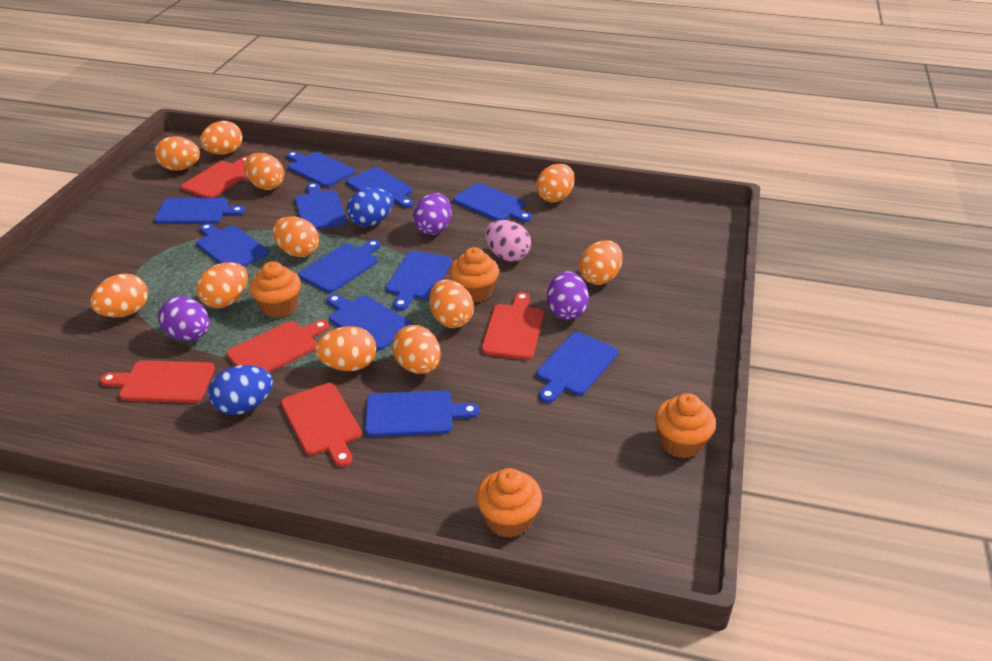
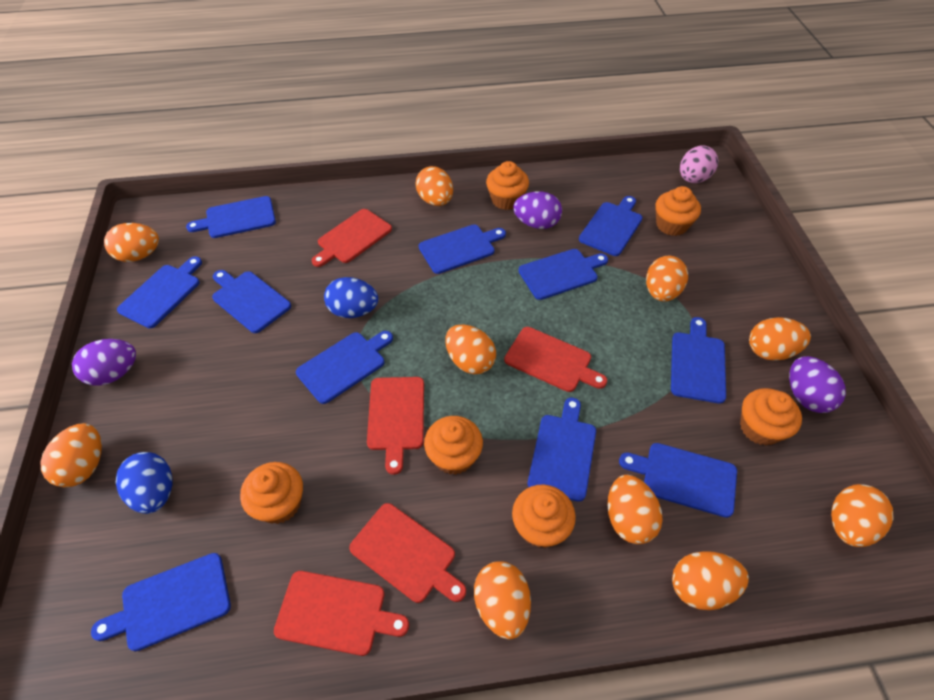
orange cupcake: [249,262,301,318] [450,247,499,302] [476,468,542,538] [655,393,716,458] = 4 -> [240,462,303,524] [424,416,483,475] [486,161,529,210] [512,484,576,548] [655,186,701,236] [740,388,802,446] = 6
orange egg: [90,273,148,317] [155,136,200,171] [196,262,248,308] [200,121,243,155] [244,153,284,190] [272,217,319,257] [315,326,376,371] [392,325,441,374] [429,279,474,328] [536,164,575,203] [579,240,623,285] = 11 -> [40,423,102,487] [104,223,159,262] [416,166,453,206] [445,324,496,374] [474,561,531,639] [607,475,663,544] [646,256,688,302] [672,551,749,610] [749,317,811,361] [831,484,893,547] = 10

